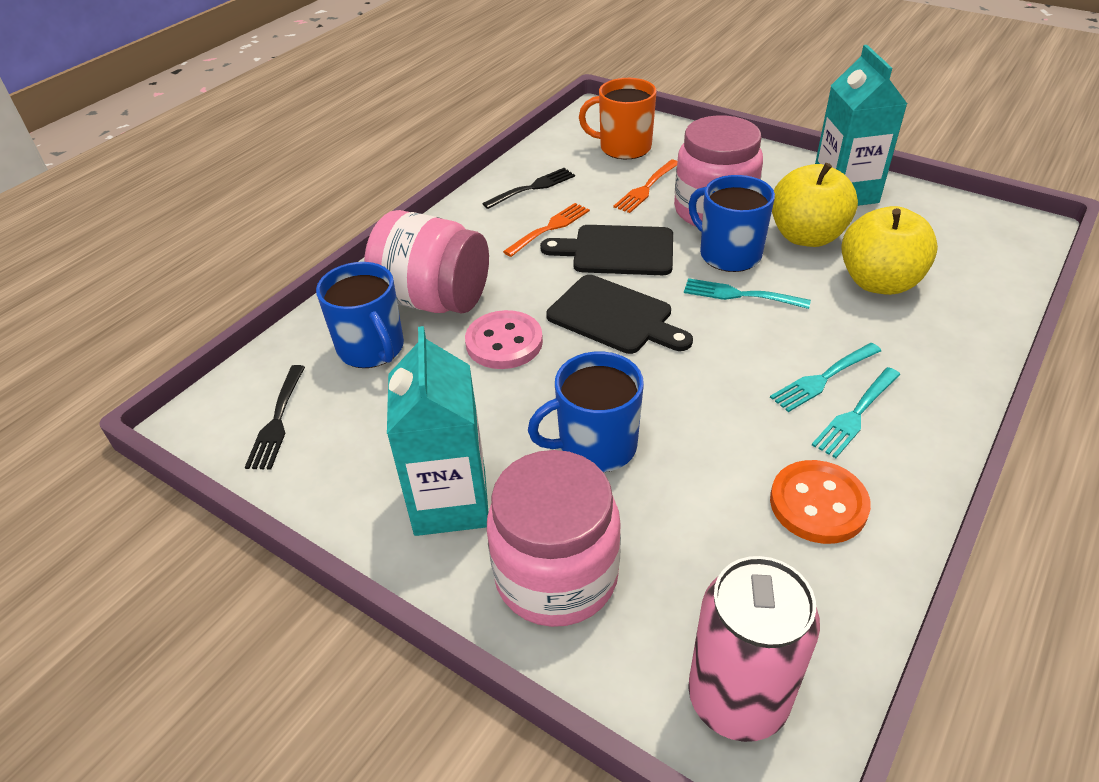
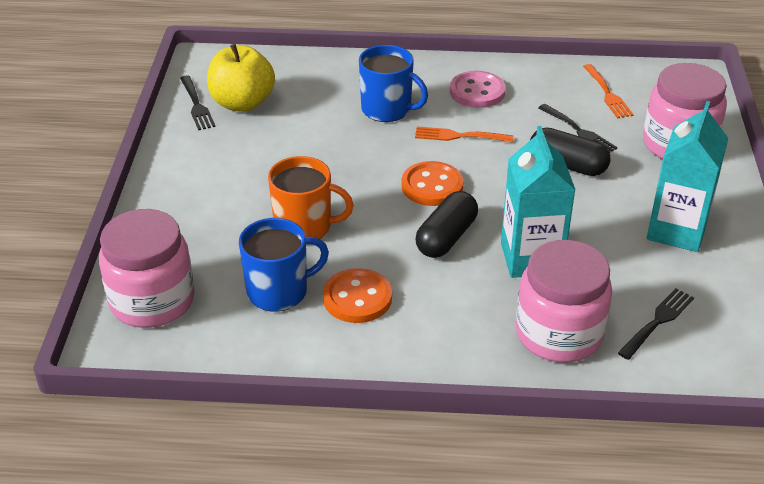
black capsule: none = 0 -> [416,191,478,258] [530,127,611,176] = 2
black cutting board: [540,225,673,275] [546,275,693,354] = 2 -> none = 0
black fork: [245,365,305,470] [482,168,575,209] = 2 -> [180,75,216,130] [538,104,617,153] [618,288,694,360] = 3
blue mug: [316,262,404,368] [528,351,644,472] [689,175,775,272] = 3 -> [239,218,329,312] [359,45,428,122] = 2
orange button: [770,460,871,544] = 1 -> [323,268,392,323] [402,161,464,206] = 2
pink can: [688,556,820,742] = 1 -> none = 0
turquoise fork: [684,278,811,309] [770,343,881,412] [812,367,901,458] = 3 -> none = 0
yellow apple: [772,163,858,247] [841,206,938,295] = 2 -> [207,44,275,112] = 1

